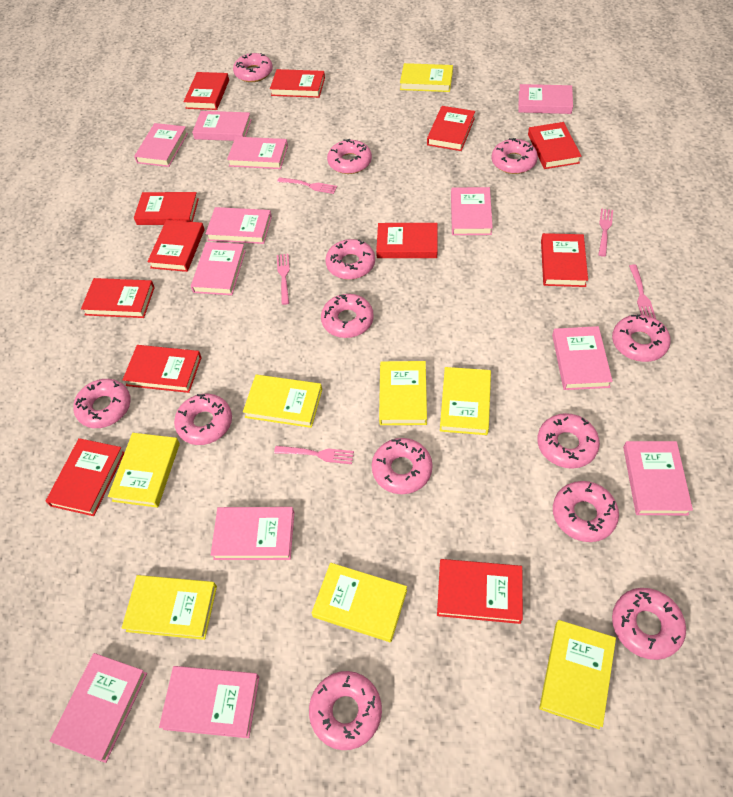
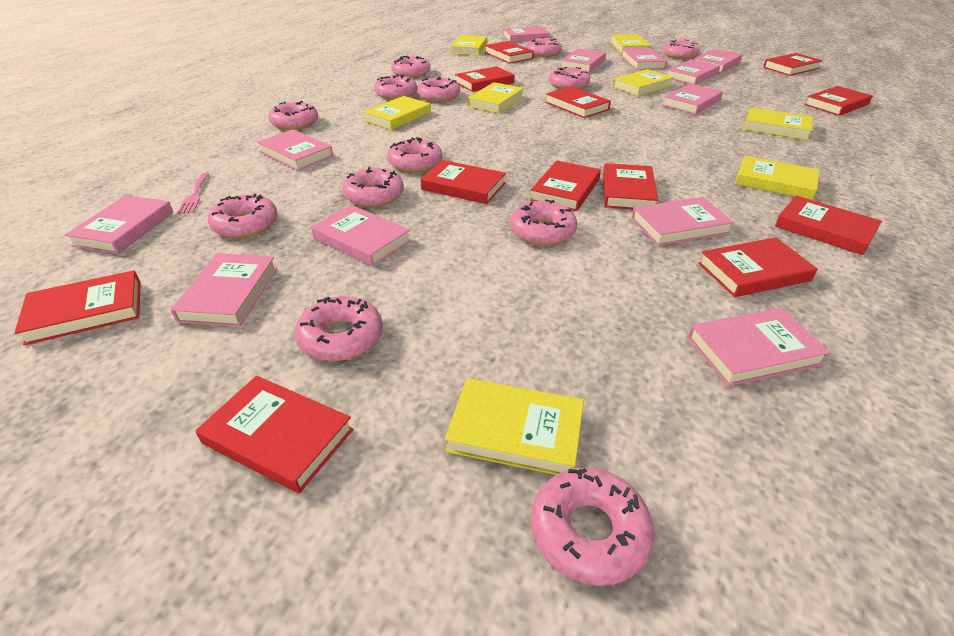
pink fork: [274,446,354,464] [277,177,337,194] [277,254,290,305] [598,209,613,257] [629,264,656,319] = 5 -> [177,173,209,214] = 1

